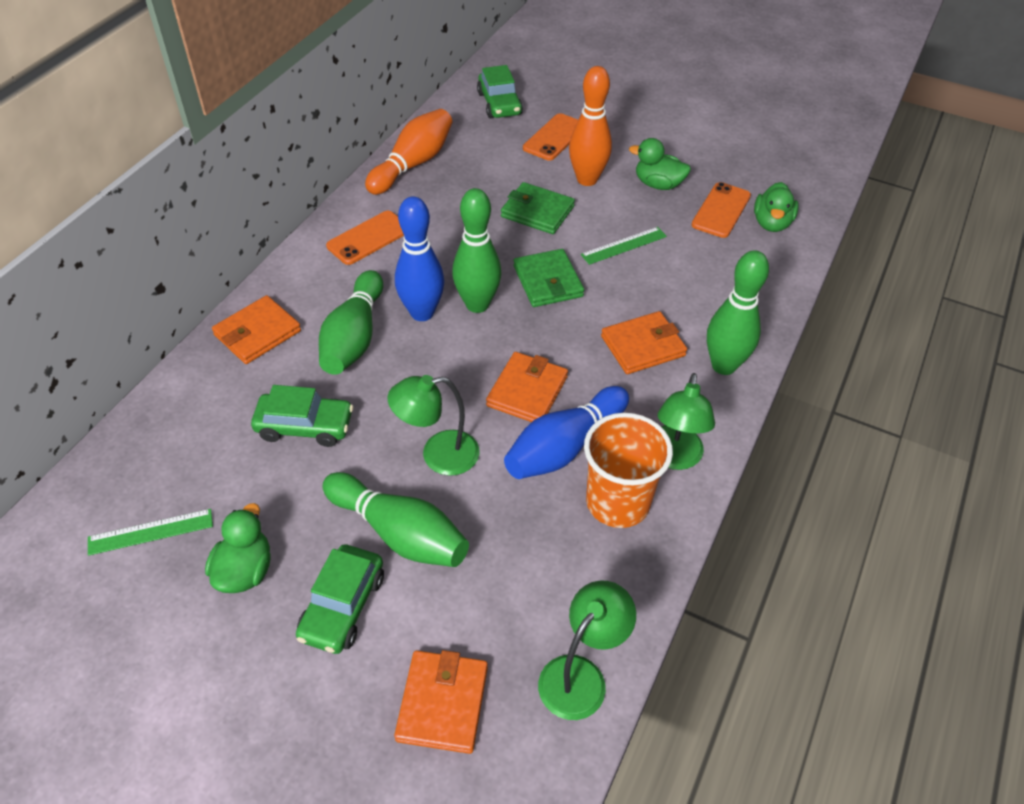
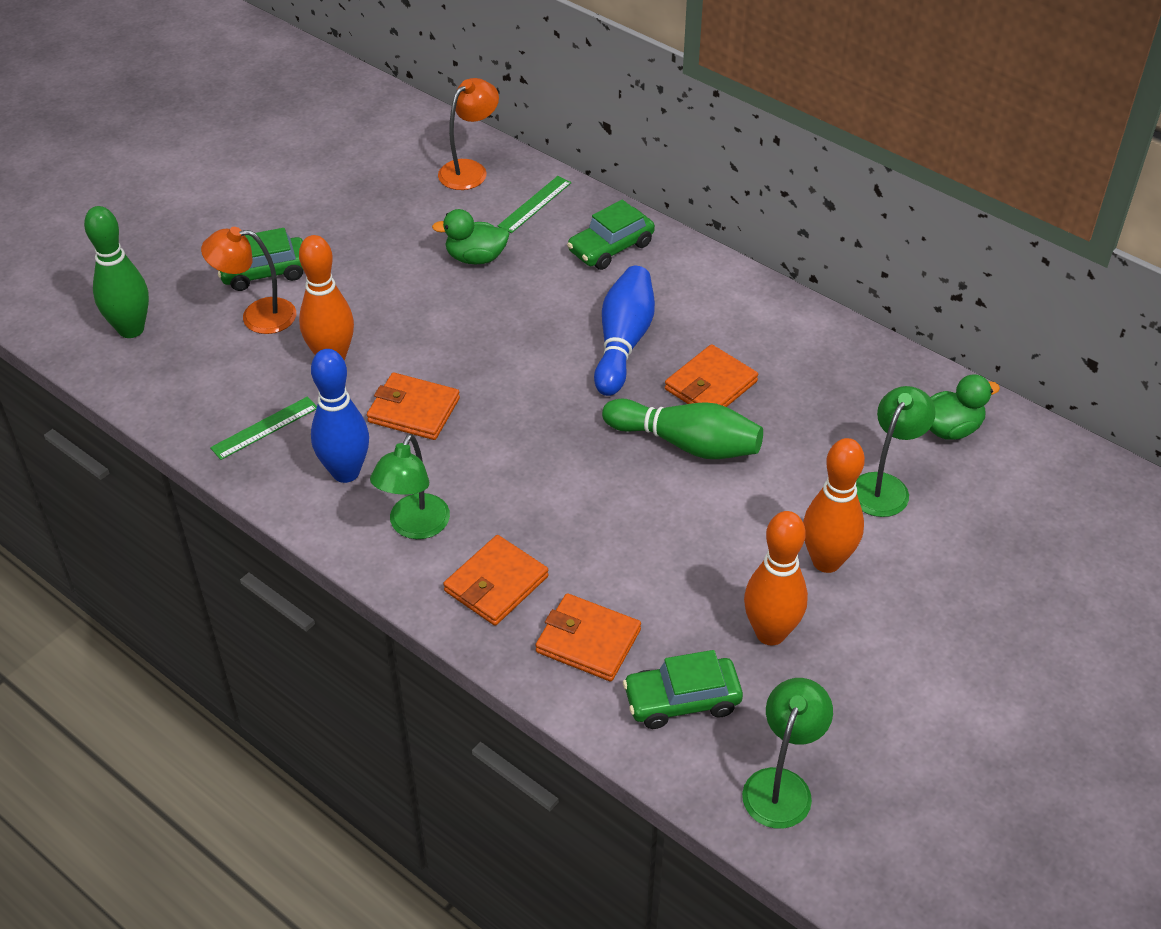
green bowling pin: [319,270,383,375] [323,472,469,567] [452,188,501,313] [707,250,769,375] = 4 -> [84,206,149,338] [602,398,763,459] = 2
green duck: [205,503,271,593] [629,138,691,190] [754,182,799,232] = 3 -> [432,209,509,264] [929,374,1000,440] = 2
green wallet: [501,182,575,234] [514,249,584,307] = 2 -> none = 0
orange bowling pin: [365,109,453,195] [569,66,612,186] = 2 -> [299,235,354,361] [744,511,808,645] [803,438,865,573] = 3
orange cup: [584,413,673,528] = 1 -> none = 0
orange lamp: none = 0 -> [201,227,296,334] [438,78,499,190] = 2
orange phone: [326,211,404,265] [523,113,578,161] [692,182,751,238] = 3 -> none = 0

